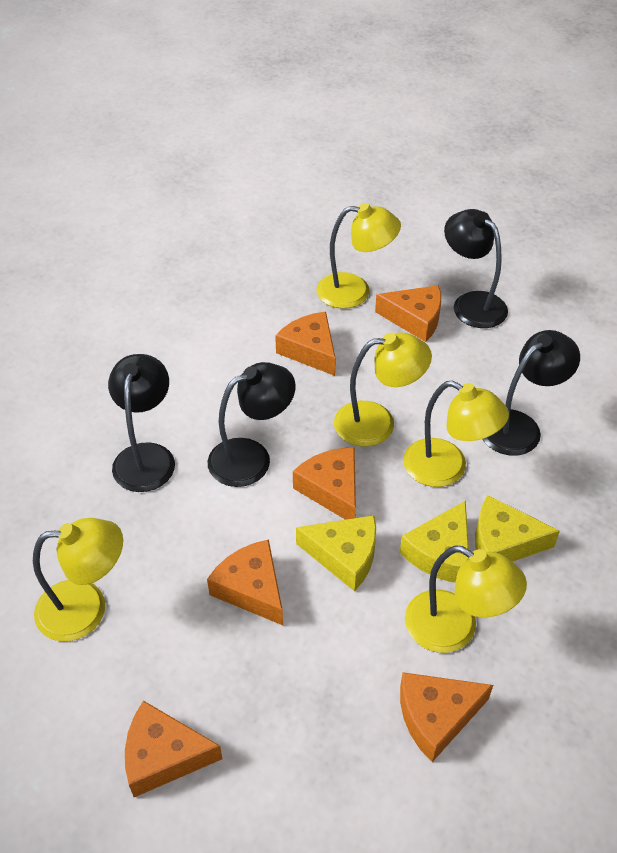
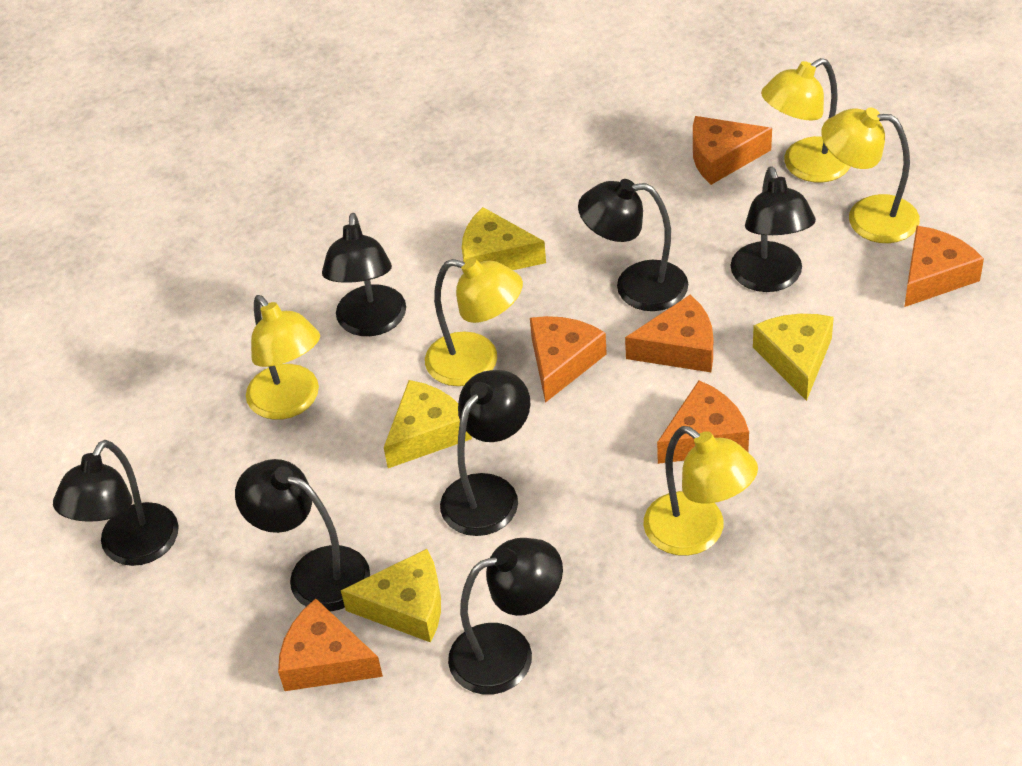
black lamp: [108,354,175,492] [208,362,296,487] [444,209,508,328] [483,330,580,456] = 4 -> [53,440,179,566] [235,459,370,611] [322,213,406,336] [440,370,530,536] [448,538,563,694] [578,179,688,311] [731,166,816,292] = 7
yellow cheese: [296,515,376,591] [400,501,469,583] [475,495,560,562] = 3 -> [341,549,441,643] [384,380,472,468] [462,207,546,270] [753,314,834,401] = 4

